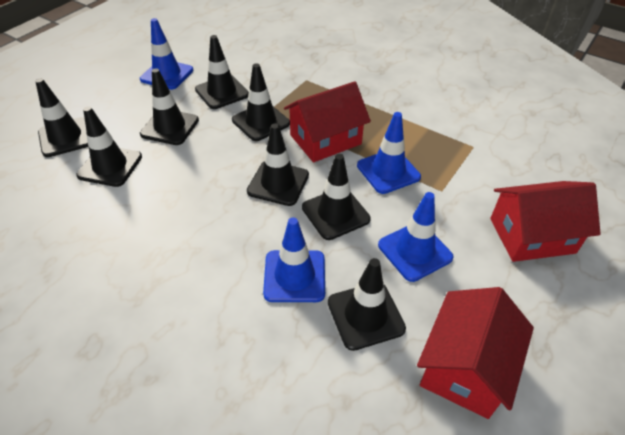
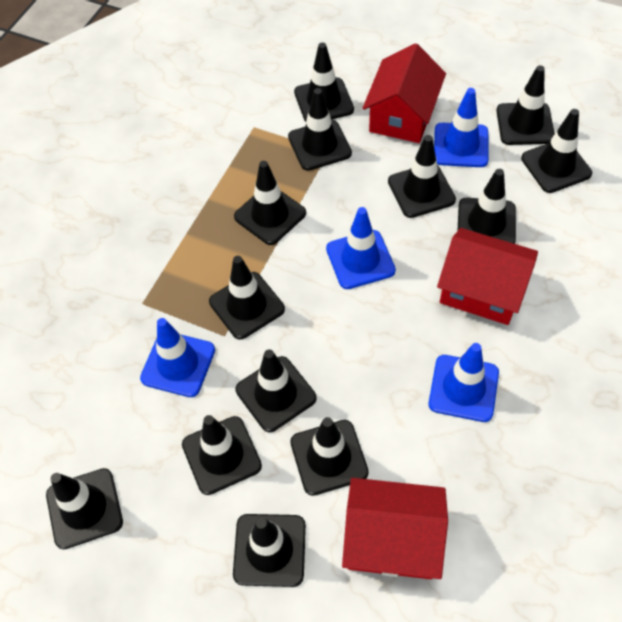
black traffic cone: [35,78,89,157] [76,106,142,187] [140,68,199,145] [195,35,249,109] [232,63,290,141] [247,124,309,206] [302,154,371,240] [328,258,406,351] = 8 -> [46,468,123,549] [182,415,262,495] [209,256,285,339] [233,514,306,587] [234,161,306,245] [236,349,316,432] [288,88,352,171] [290,417,369,496] [294,43,354,122] [388,135,456,218] [458,169,516,244] [496,66,555,145] [521,109,592,193] = 13

